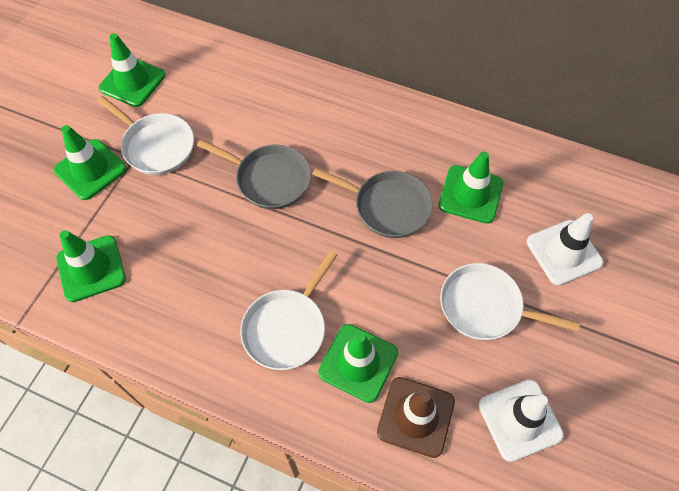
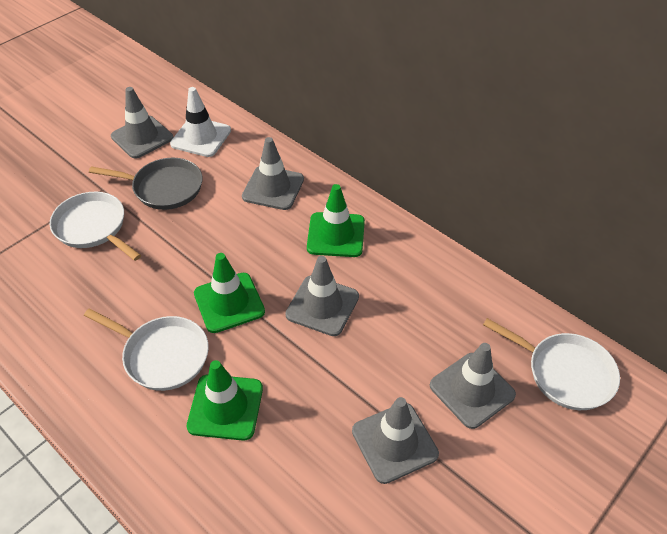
brown traffic cone: [377,377,455,458] = 1 -> none = 0
green traffic cone: [54,125,126,200] [56,230,126,302] [99,33,165,107] [318,324,398,403] [439,151,503,224] = 5 -> [187,360,263,441] [194,253,265,333] [307,184,365,257] = 3
grey pan: [197,139,311,209] [312,168,433,238] = 2 -> [89,158,203,210] = 1
grey traffic cone: none = 0 -> [111,87,173,159] [242,137,304,210] [285,256,359,336] [352,397,439,484] [430,343,516,429] = 5
white traffic cone: [478,379,564,462] [527,213,603,286] = 2 -> [170,87,231,157] = 1

